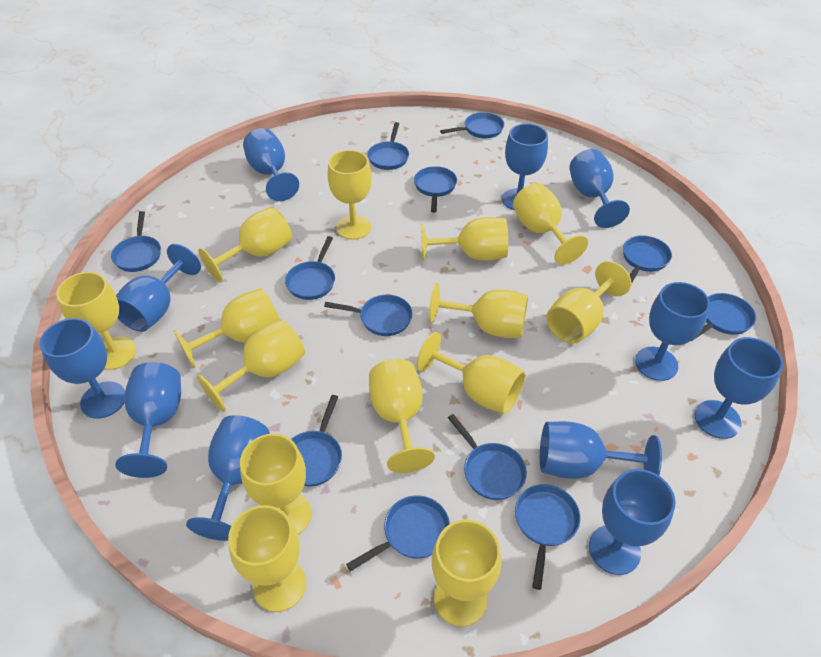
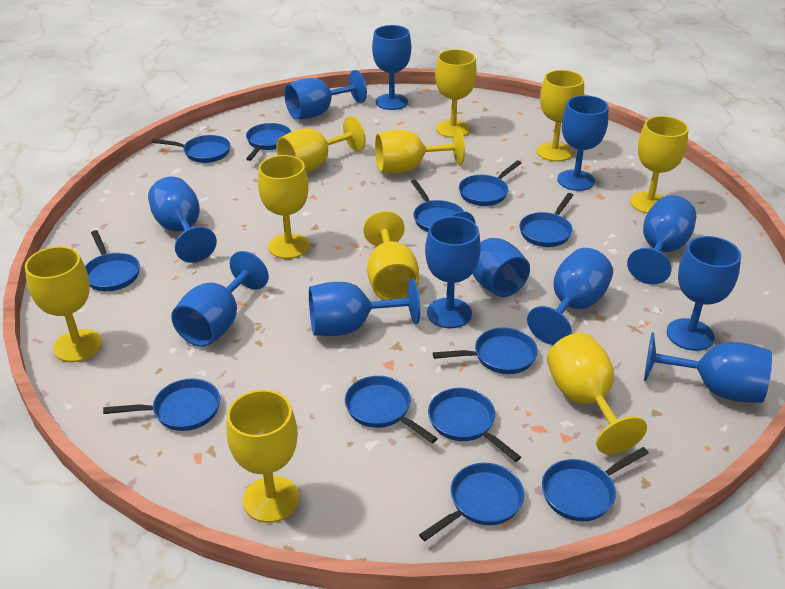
blue goblet: [39,318,125,419] [115,362,181,478] [116,244,201,332] [186,415,270,541] [243,128,299,201] [502,123,548,210] [540,421,662,479] [569,149,630,228] [589,469,675,575] [635,282,710,381] [695,337,783,439] = 11 -> [148,176,217,263] [171,251,269,347] [284,70,367,120] [309,278,420,336] [372,25,411,110] [425,216,481,328] [451,211,530,297] [527,248,613,345] [557,95,608,191] [627,195,696,285] [644,332,772,403] [667,236,741,351] = 12
yellow goblet: [56,272,136,370] [173,288,279,368] [197,319,305,412] [199,207,292,282] [228,505,306,612] [240,434,311,535] [328,150,372,240] [369,359,435,473] [416,332,526,414] [421,217,508,261] [429,283,528,338] [432,520,501,627] [513,183,588,265] [546,261,631,344] = 14 -> [25,246,102,362] [226,390,299,523] [258,155,309,259] [276,116,366,172] [363,211,419,300] [375,128,465,173] [435,49,477,138] [537,70,584,162] [547,333,647,454] [630,116,688,214] = 10

